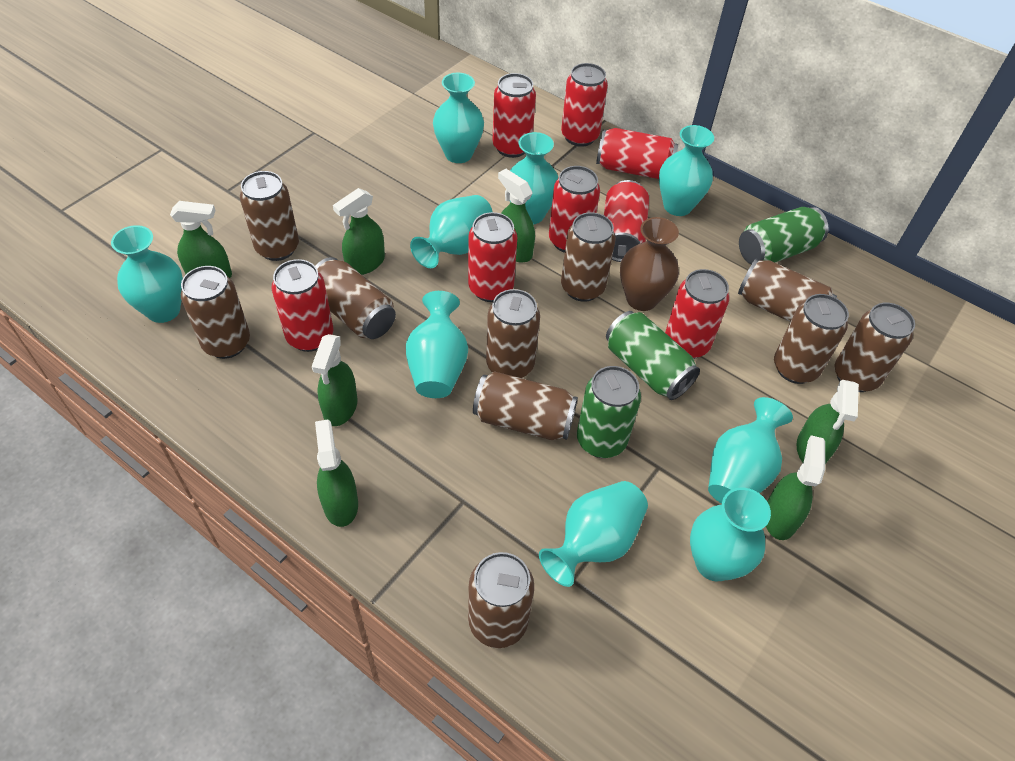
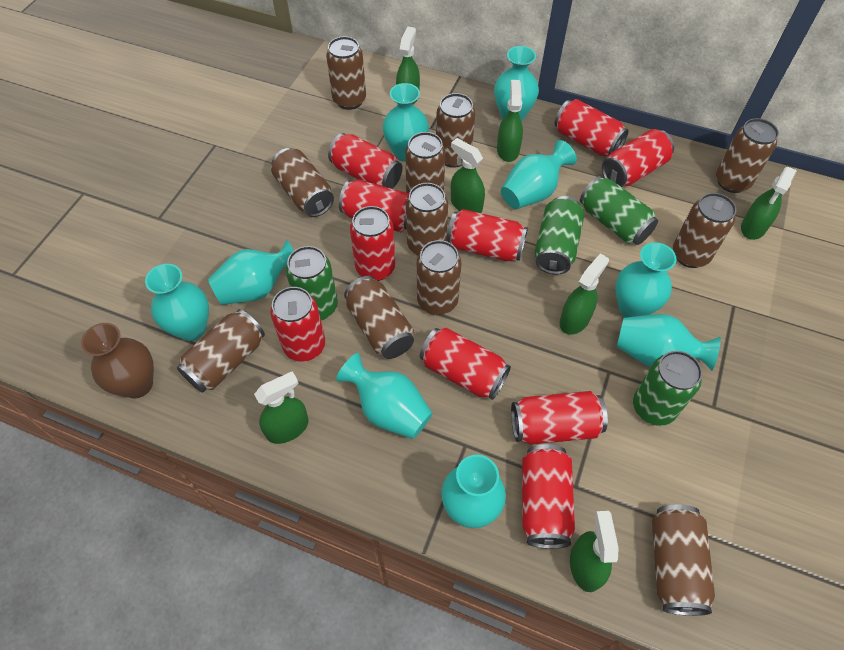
brown can: [181,266,250,359] [240,171,299,261] [315,257,396,339] [468,552,534,648] [473,372,578,440] [486,289,540,378] [561,212,616,302] [738,259,837,322] [774,294,849,384] [835,303,915,392] = 10 -> [177,309,265,393] [271,148,334,217] [326,36,366,110] [344,276,414,359] [405,132,445,193] [406,183,448,256] [417,240,462,315] [436,93,475,168] [652,505,715,616] [673,193,736,268] [716,118,779,193] = 11
green can: [577,366,641,458] [606,311,700,400] [739,207,829,264] = 3 -> [286,246,338,320] [535,196,584,275] [580,176,658,245] [633,351,702,426] = 4
red can: [271,259,333,352] [468,212,517,302] [492,73,536,158] [549,166,600,253] [561,63,608,147] [596,128,678,179] [604,180,649,262] [665,269,729,359] = 8 -> [270,287,325,362] [328,133,403,189] [339,180,409,232] [350,206,395,281] [420,328,511,400] [447,209,528,261] [511,391,608,445] [522,444,575,549] [554,99,629,156] [602,129,674,187] = 10

